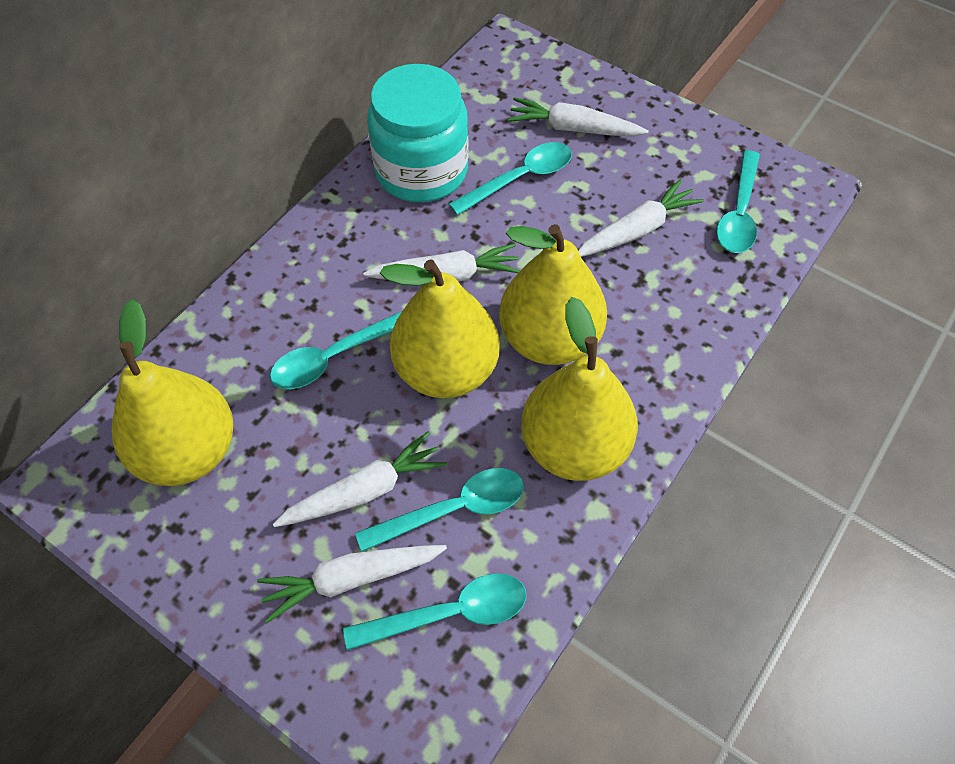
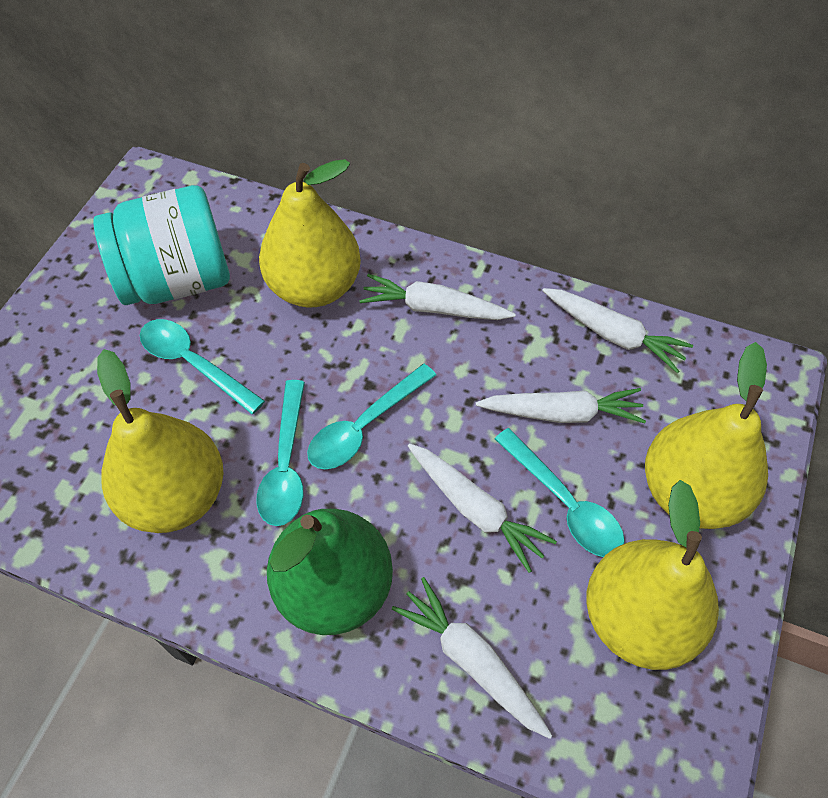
green pear: none = 0 -> [267,509,393,635] = 1
turquoise spoon: [270,311,402,389] [343,573,526,650] [355,468,524,552] [449,142,572,215] [716,150,760,253] = 5 -> [140,319,265,414] [257,380,305,526] [307,364,436,469] [495,428,625,557] = 4

